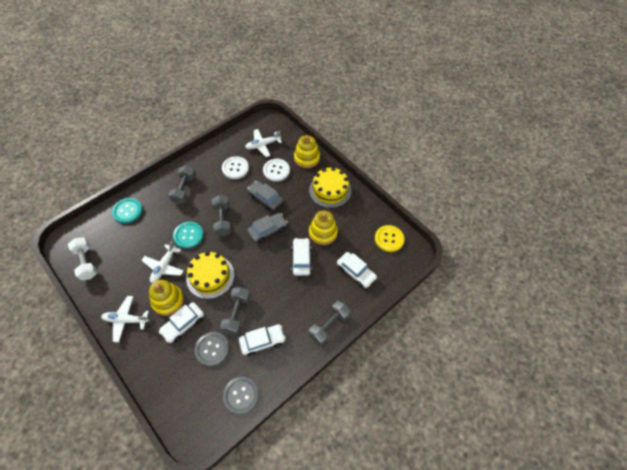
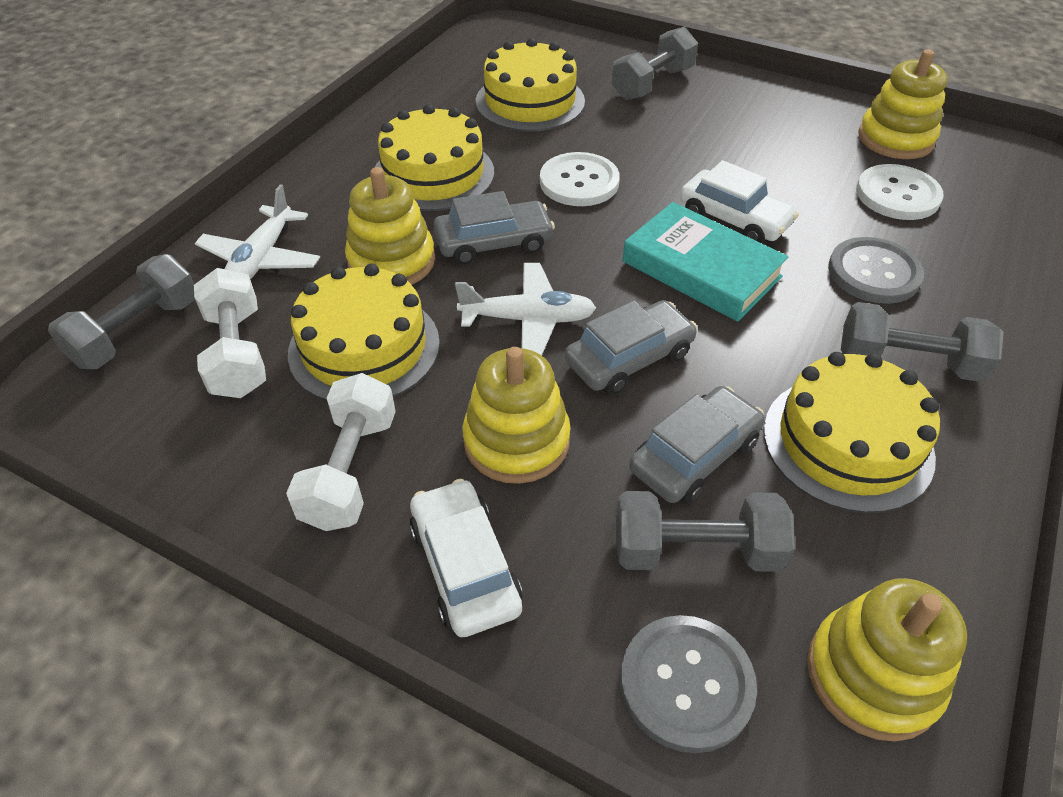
grey car: [247,181,283,211] [247,213,288,243] = 2 -> [433,191,555,265] [565,300,697,394] [629,386,765,504] = 3
turquoise book: none = 0 -> [623,202,789,322] = 1
turquoise button: [112,198,142,223] [173,222,204,249] = 2 -> none = 0
white car: [159,302,204,343] [239,324,286,356] [291,238,312,276] [337,252,377,288] = 4 -> [410,479,523,637] [680,160,799,243] = 2
white dumbbell: [68,238,97,281] = 1 -> [194,268,266,398] [286,373,396,531] = 2
white plane: [101,296,149,342] [142,241,184,283] [245,129,282,157] = 3 -> [195,184,320,280] [455,263,596,356] = 2
yellow button: [375,225,405,252] = 1 -> none = 0
yellow cake: [186,251,234,299] [309,167,351,208] = 2 -> [288,263,440,401] [375,104,494,211] [476,38,585,132] [764,352,940,513] = 4
yellow stacking toy: [149,280,184,316] [294,135,320,168] [309,211,338,245] = 3 -> [345,167,435,285] [462,347,570,484] [807,578,967,742] [858,49,948,159] = 4

